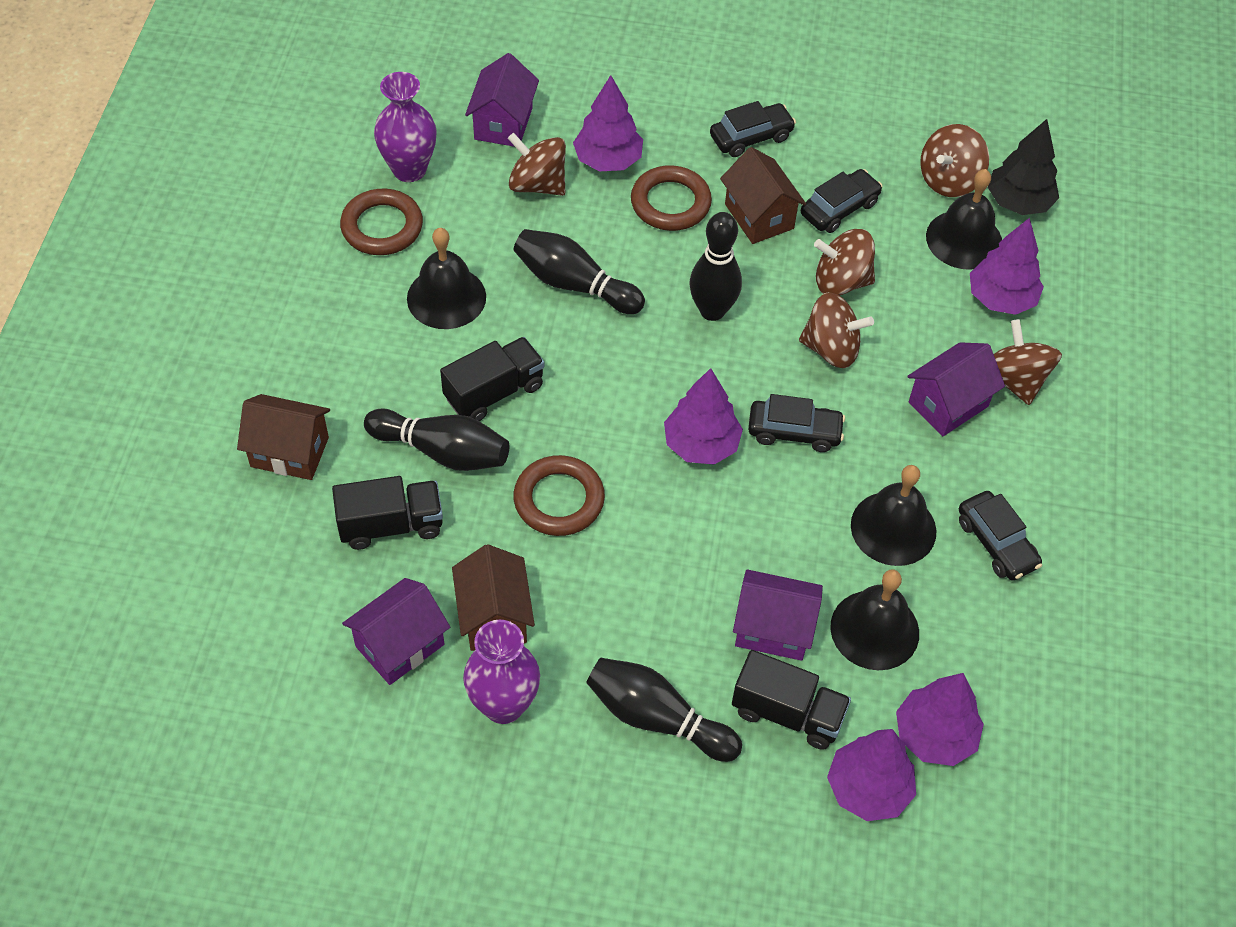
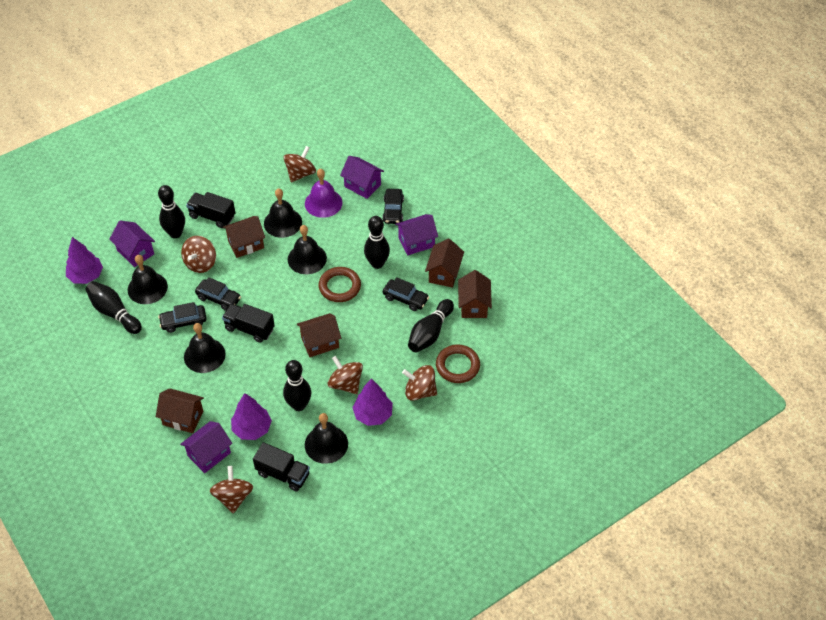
black bell: [407,228,486,329] [830,570,919,670] [851,465,937,566] [926,169,1002,270] = 4 -> [128,255,168,304] [184,323,226,373] [264,188,302,238] [288,225,327,274] [305,413,348,464] = 5
black bowling pin: [364,409,509,471] [513,229,645,314] [586,658,742,762] [689,212,742,321] = 4 -> [85,281,142,334] [158,185,185,238] [283,360,311,411] [364,216,390,269] [408,299,454,352] = 5
black tree: [988,119,1059,215] = 1 -> none = 0
brown house: [237,394,330,480] [452,544,535,651] [720,147,806,244] = 3 -> [156,388,204,433] [223,216,265,258] [297,313,341,357] [425,239,464,288] [458,270,492,318] = 5
brown ring: [340,188,423,255] [513,455,605,536] [631,165,712,231] = 3 -> [319,267,361,302] [436,345,480,383] = 2
purple bell: none = 0 -> [305,169,343,218] = 1
purple tree: [573,75,643,171] [664,368,743,465] [827,729,916,821] [896,673,984,766] [970,218,1044,315] = 5 -> [66,237,103,284] [231,393,272,440] [352,379,393,426] = 3
purple vase: [374,72,437,182] [463,620,540,724] = 2 -> none = 0

